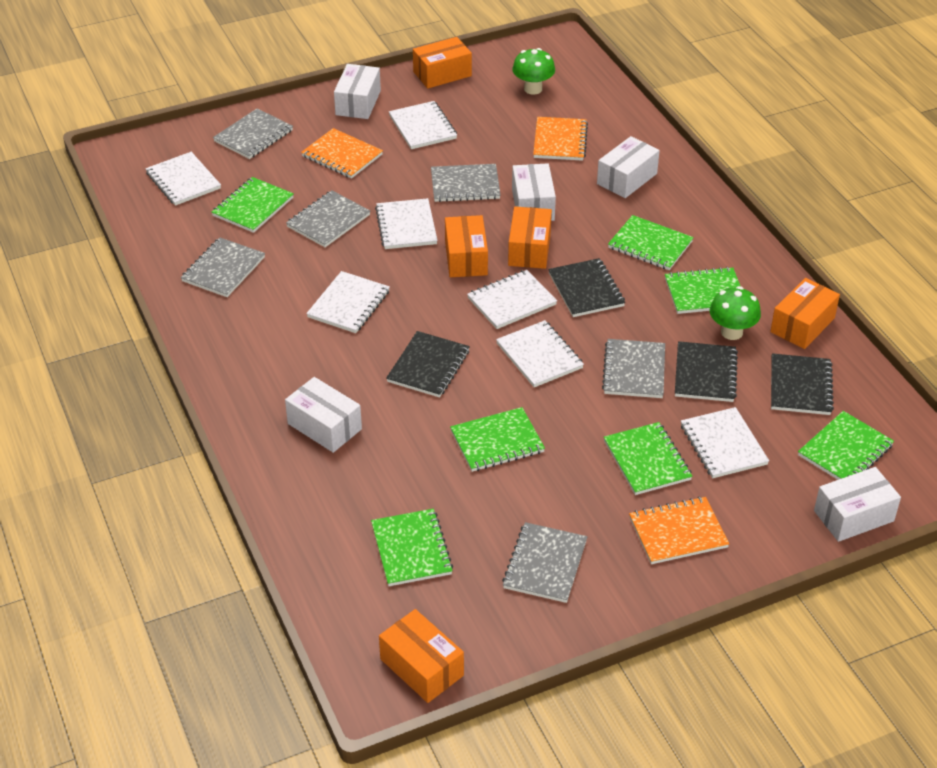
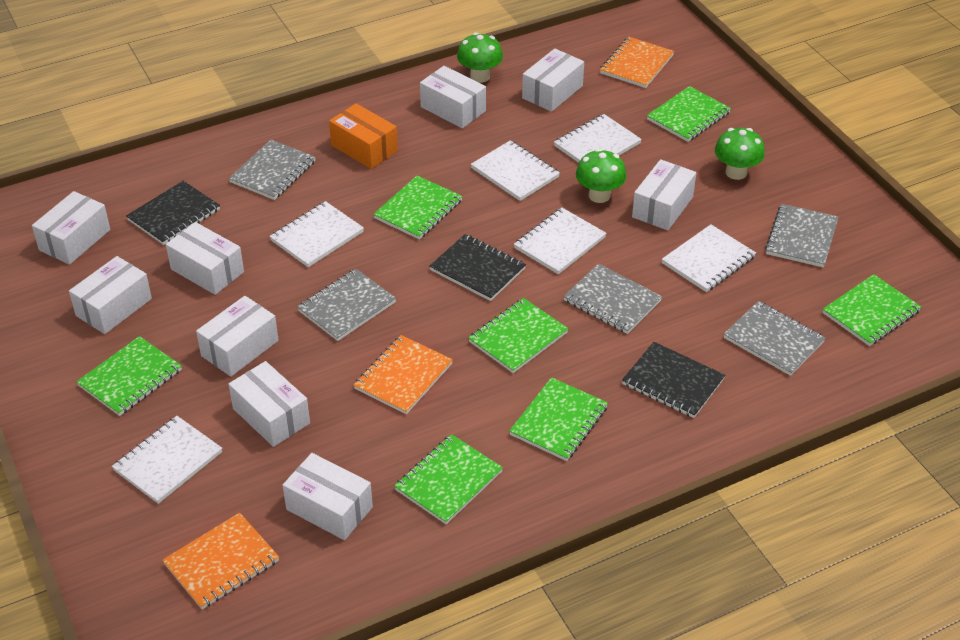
black notebook: [386,331,470,398] [548,258,625,317] [675,341,738,402] [771,353,834,415] = 4 -> [126,181,220,245] [429,234,526,301] [622,342,725,418] = 3
green mushroom: [512,48,555,94] [709,286,761,340] = 2 -> [457,32,503,83] [576,149,627,203] [715,128,765,180] = 3
grey notebook: [181,237,265,297] [213,108,293,159] [286,190,370,247] [431,164,501,202] [502,522,587,603] [602,339,665,398] = 6 -> [229,140,316,200] [297,269,396,341] [563,264,662,334] [724,301,826,376] [765,204,839,267] = 5
orange box: [379,609,464,703] [413,37,472,89] [445,215,488,277] [508,206,552,269] [770,278,840,349] = 5 -> [329,103,398,169] = 1
white box: [285,377,362,453] [334,64,381,119] [512,163,556,221] [597,136,660,198] [814,467,901,542] = 5 -> [32,191,110,265] [69,256,152,334] [166,222,244,295] [196,296,279,377] [228,361,310,447] [283,453,373,540] [420,66,486,128] [522,49,584,112] [632,159,696,231] = 9
white notebook: [145,152,221,206] [306,271,390,333] [375,198,438,249] [389,101,457,149] [467,270,557,329] [496,320,584,387] [681,407,769,478] = 7 -> [112,416,222,504] [269,201,364,267] [471,140,560,201] [514,208,607,274] [554,114,642,163] [662,224,756,292] = 6

